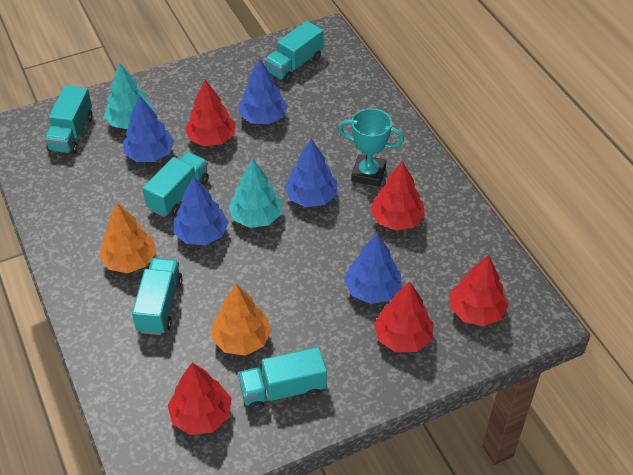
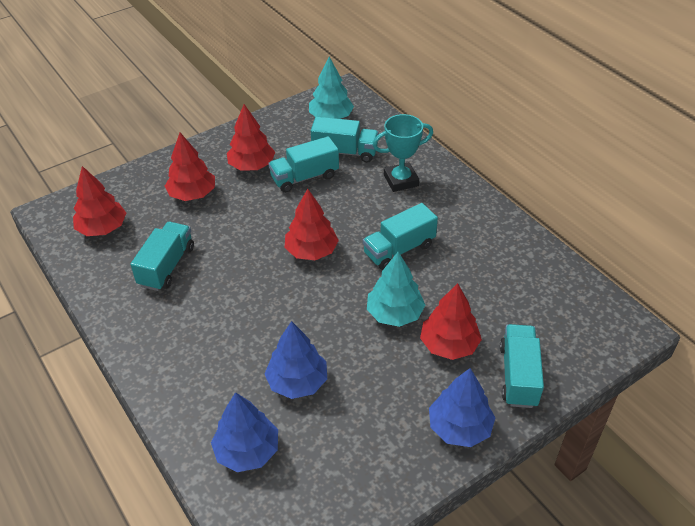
blue tree: [123,95,174,162] [174,176,229,245] [238,58,288,124] [284,139,337,207] [344,233,402,304] = 5 -> [211,392,278,472] [264,321,327,399] [429,368,496,447] = 3
orange tree: [99,203,156,273] [212,284,272,356] = 2 -> none = 0

